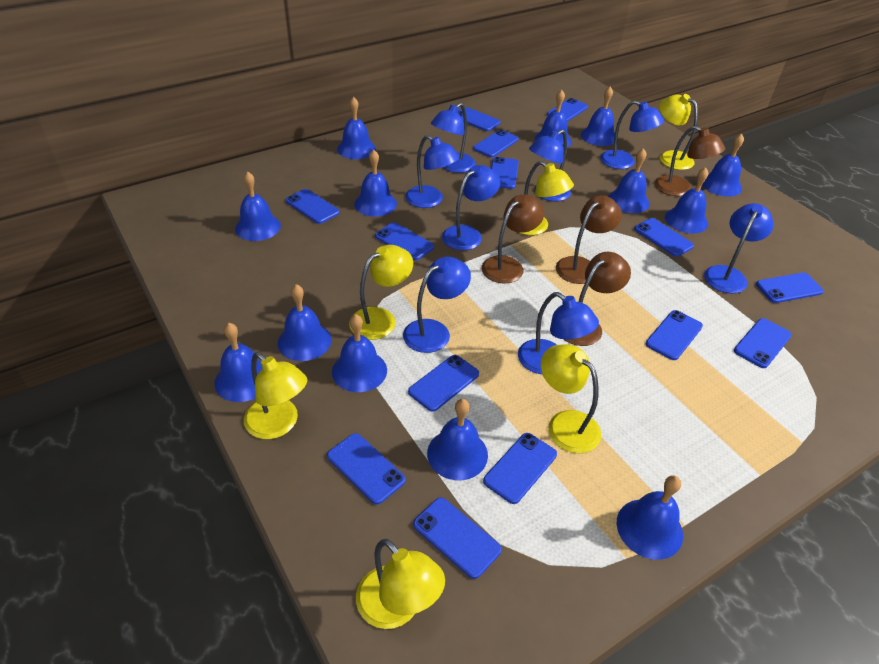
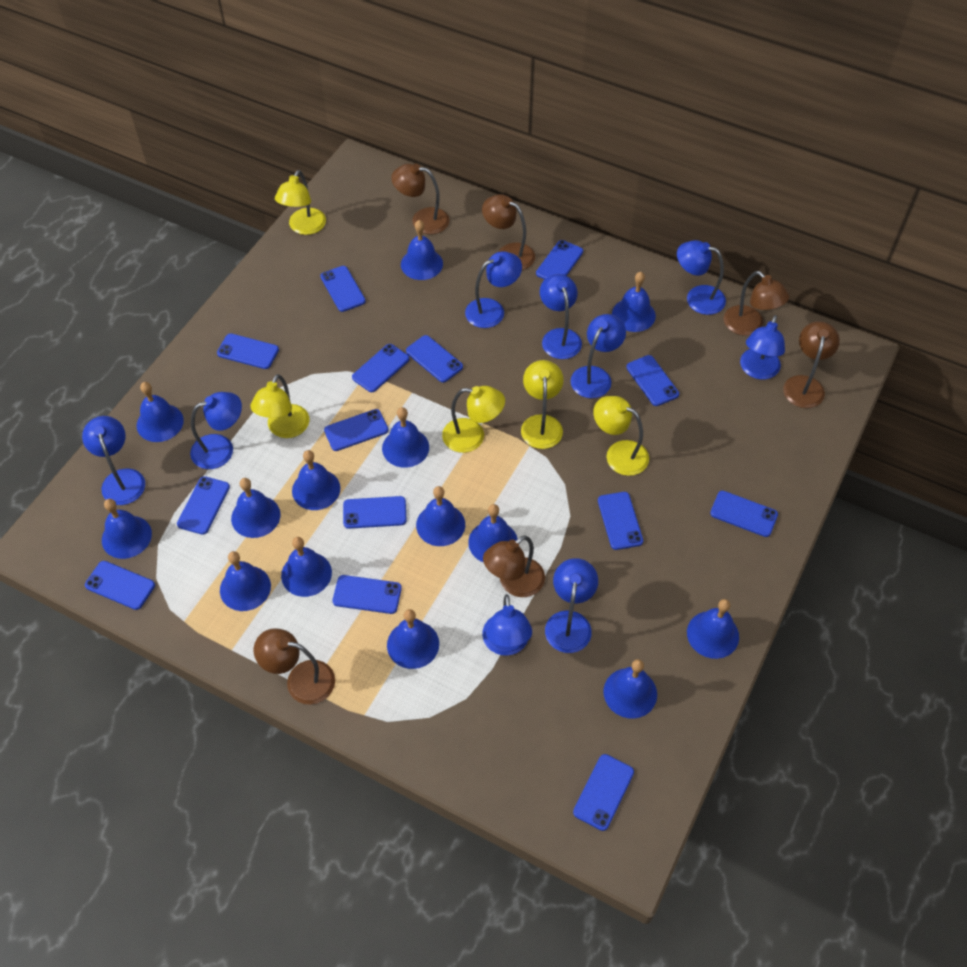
blue bell: [214,323,263,402] [235,171,281,241] [278,284,331,361] [332,314,387,392] [337,97,376,159] [354,150,397,217] [427,399,488,480] [535,90,572,149] [581,87,615,146] [608,148,650,213] [617,475,683,560] [665,167,708,233] [702,133,744,197] = 13 -> [102,499,152,559] [137,382,184,442] [220,551,271,611] [231,478,280,538] [281,537,332,597] [292,450,340,510] [382,407,429,468] [387,609,439,669] [401,220,443,280] [416,486,465,546] [468,504,518,562] [604,659,657,719] [612,272,656,332] [687,599,739,659] = 14
blue lamp: [403,257,471,353] [405,135,460,208] [431,103,476,173] [442,165,500,250] [518,292,599,374] [529,129,571,201] [600,101,664,169] [704,203,774,293] = 8 -> [82,416,145,505] [190,392,242,469] [465,251,522,328] [482,594,532,656] [540,274,582,359] [545,558,598,653] [571,314,626,398] [677,240,726,315] [740,315,785,380] = 9
brown lamp: [481,194,544,284] [556,195,622,284] [564,252,631,346] [655,126,725,196] = 4 -> [254,628,335,705] [391,164,449,234] [482,194,535,270] [483,535,545,597] [724,271,789,336] [783,321,840,408] = 6
yellow lamp: [244,352,307,439] [349,245,413,340] [356,539,445,629] [518,161,574,235] [541,344,601,453] [659,94,698,170] = 6 -> [250,374,309,438] [275,170,326,235] [442,386,505,453] [521,360,564,449] [593,396,649,476] = 5

